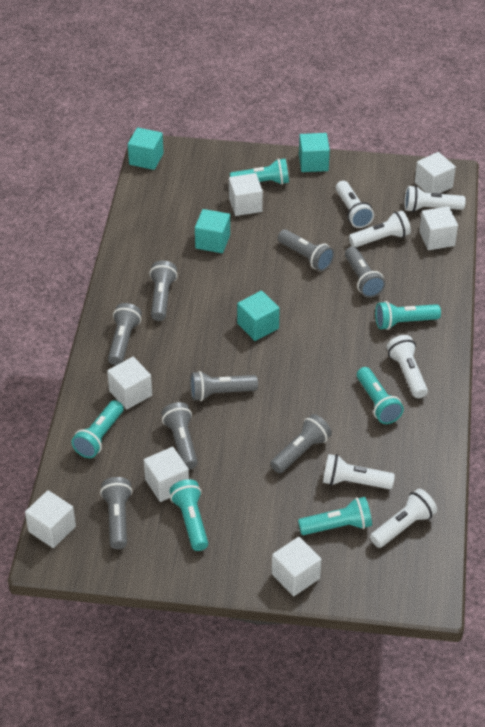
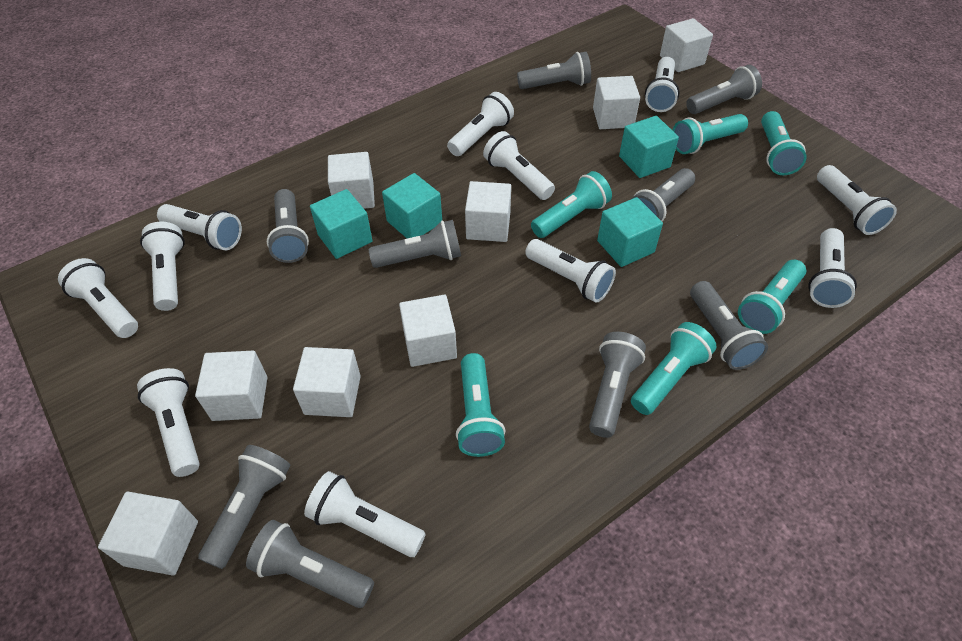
grey flashlight: [100,477,132,549] [108,303,142,365] [149,261,178,321] [161,402,198,470] [190,371,258,401] [270,414,332,473] [278,229,334,271] [345,246,385,298] = 8 -> [198,445,290,569] [246,520,374,608] [267,189,309,263] [369,220,461,268] [517,52,591,89] [589,332,646,438] [630,168,695,222] [686,65,762,114] [690,281,768,370] = 9
white cube: [25,490,76,548] [107,357,152,410] [144,447,189,502] [229,173,263,216] [272,537,321,596] [415,152,456,193] [419,206,458,250] = 7 -> [98,491,198,576] [195,351,268,421] [293,347,361,417] [328,152,375,209] [399,295,457,367] [465,181,511,242] [593,76,640,129] [660,18,713,72] = 8
white flashlight: [323,454,395,489] [336,181,374,228] [349,211,411,247] [370,489,437,548] [387,335,428,398] [404,185,466,212] = 6 -> [58,258,138,338] [137,368,200,477] [140,222,185,311] [157,204,242,250] [304,471,426,557] [447,92,514,156] [483,131,555,200] [525,239,616,303] [645,57,680,112] [808,228,857,308] [817,165,897,235] = 11

